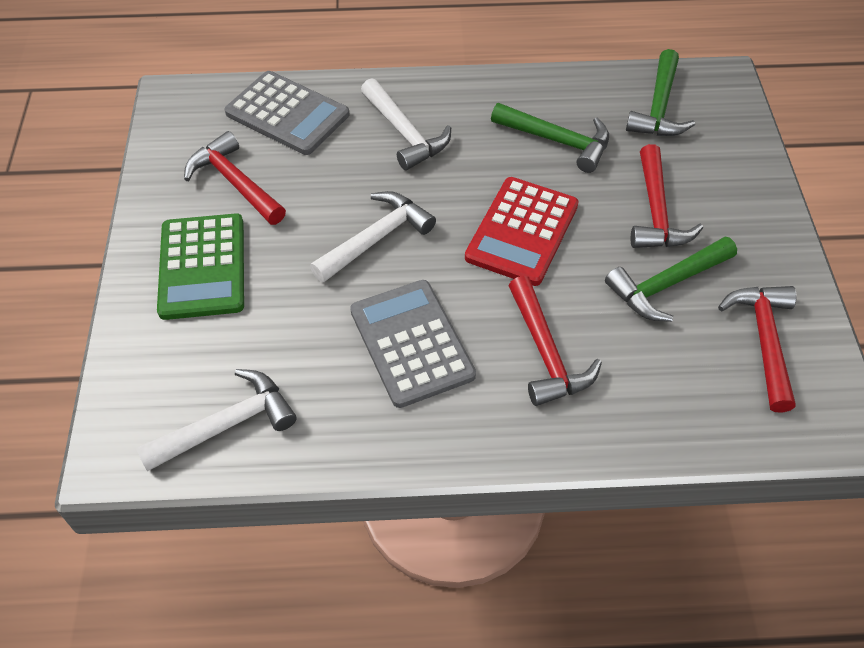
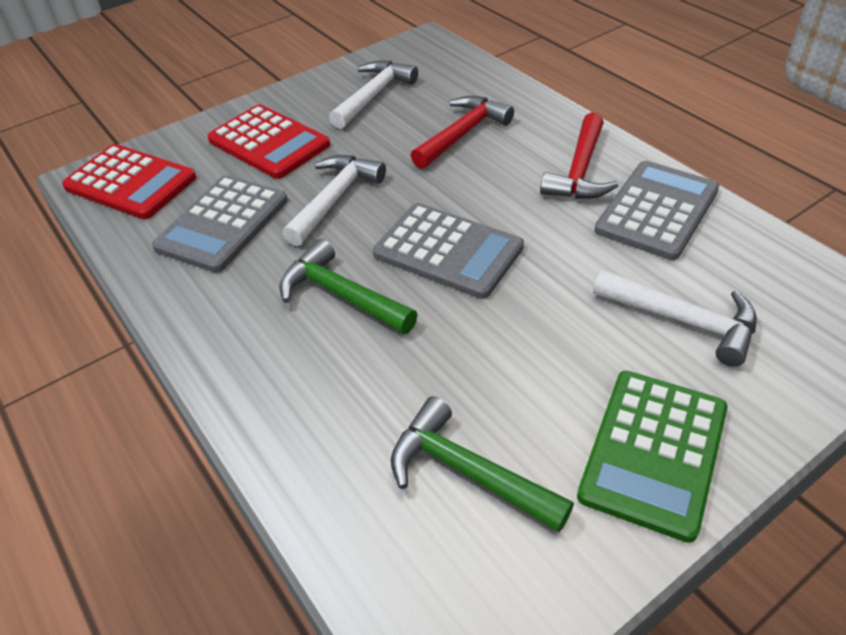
green hammer: [491,103,609,173] [605,237,737,322] [626,49,695,136] = 3 -> [279,239,418,334] [391,396,574,532] = 2
grey calculator: [225,71,349,155] [350,280,476,408] = 2 -> [152,175,288,273] [373,203,524,299] [594,161,719,260] = 3
red calculator: [465,177,579,286] = 1 -> [62,144,196,219] [207,104,330,179] = 2
red hammer: [184,131,286,225] [509,276,602,406] [631,144,703,248] [718,286,797,413] = 4 -> [411,96,514,169] [540,113,618,199] = 2

